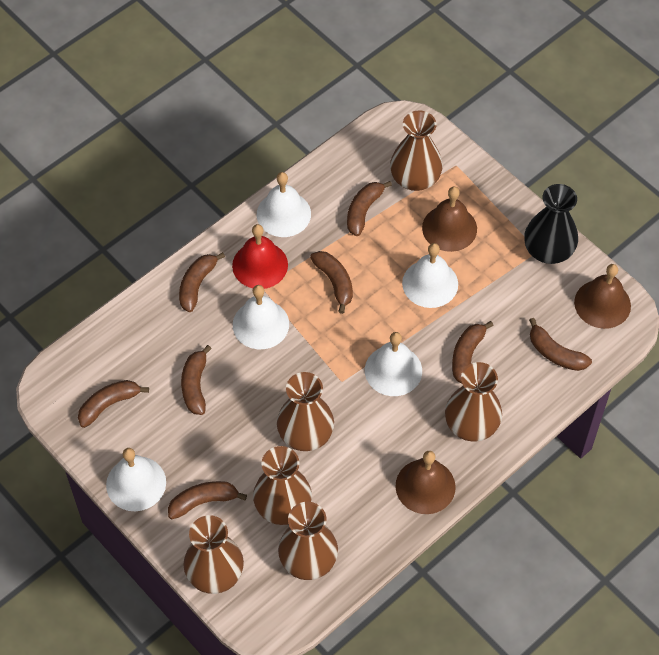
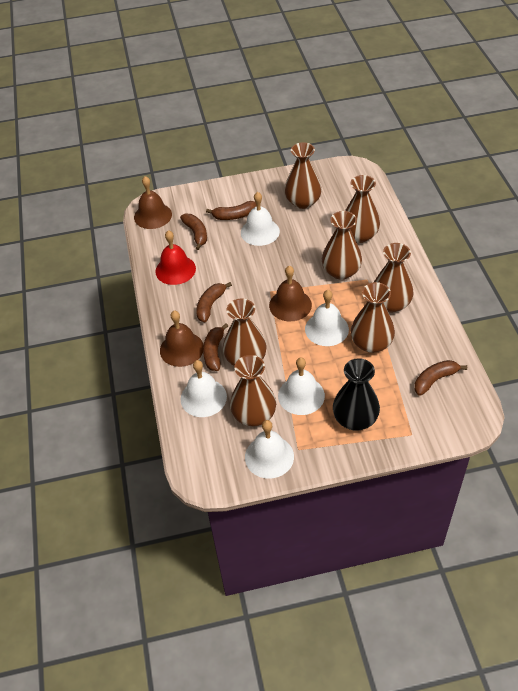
brown banana: [78,380,149,428] [168,481,247,519] [179,252,225,312] [181,345,212,415] [310,251,353,314] [347,181,392,236] [452,321,494,384] [529,318,592,371] = 8 -> [180,214,207,250] [196,282,232,322] [203,323,228,371] [206,201,257,220] [414,360,467,396] = 5
brown vase: [183,515,244,594] [253,446,312,525] [277,372,334,451] [278,502,338,580] [390,110,443,191] [445,362,502,441] = 6 -> [223,299,267,366] [230,355,276,426] [285,142,322,209] [322,211,362,280] [345,175,380,243] [351,282,395,353] [374,243,414,313] = 7

